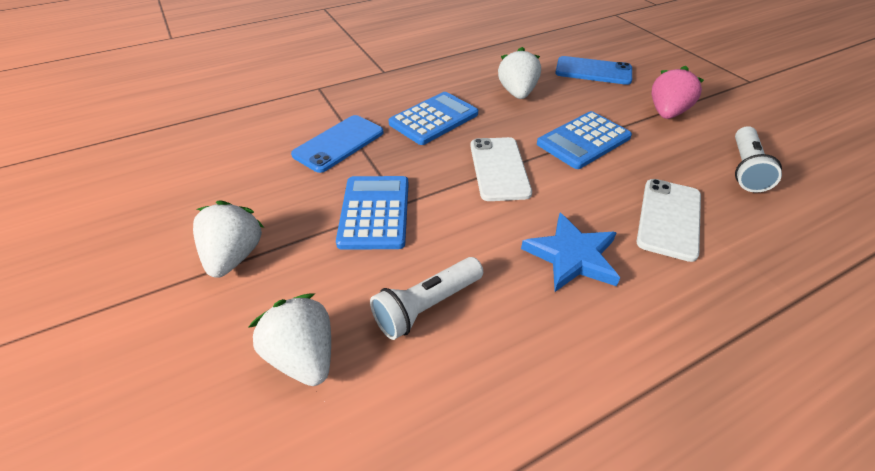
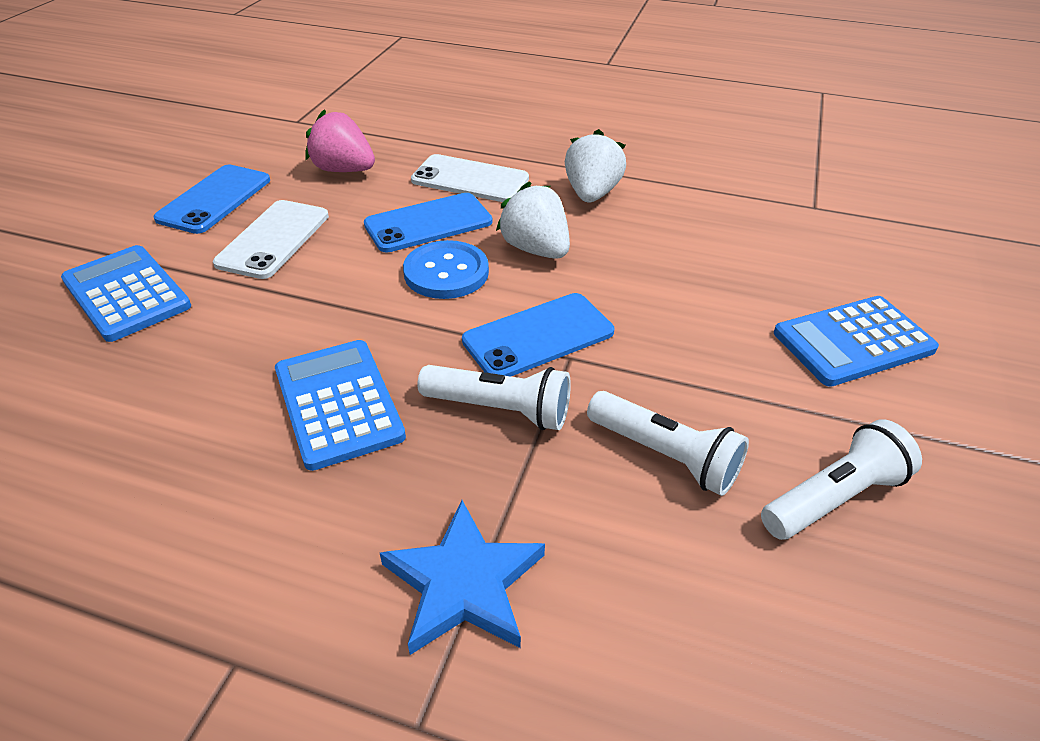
blue button: none = 0 -> [403,240,489,299] = 1
blue phone: [291,115,384,173] [555,56,632,85] = 2 -> [153,165,270,234] [364,193,492,253] [462,293,614,377] = 3
white flashlight: [370,257,483,340] [735,126,782,193] = 2 -> [418,365,571,430] [587,391,749,496] [761,419,922,540] = 3
white strawberry: [193,200,264,278] [249,293,331,386] [498,47,541,99] = 3 -> [496,181,570,259] [565,129,626,202] = 2

